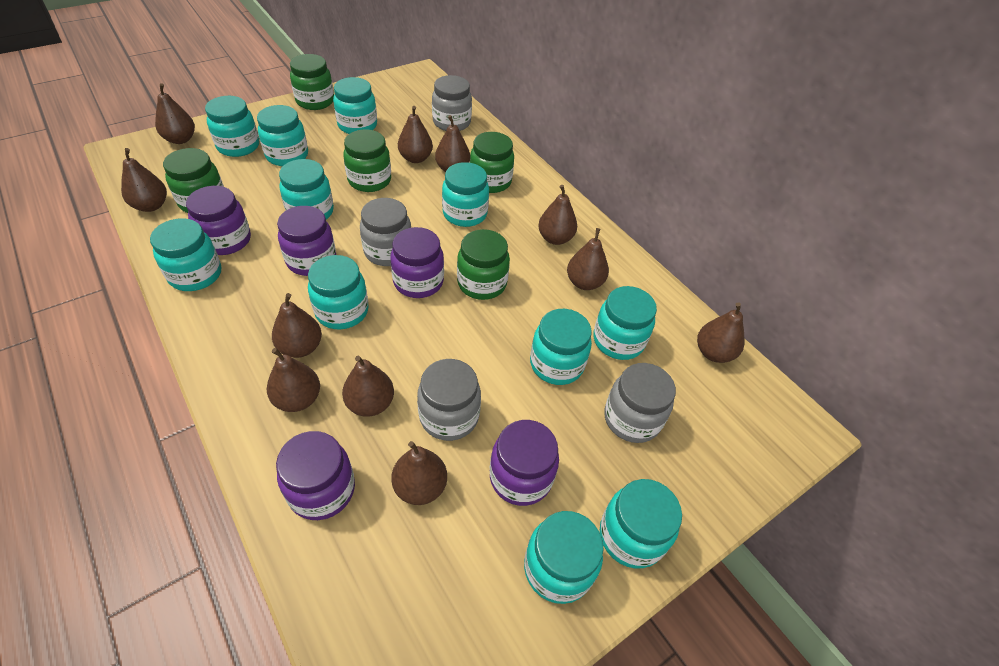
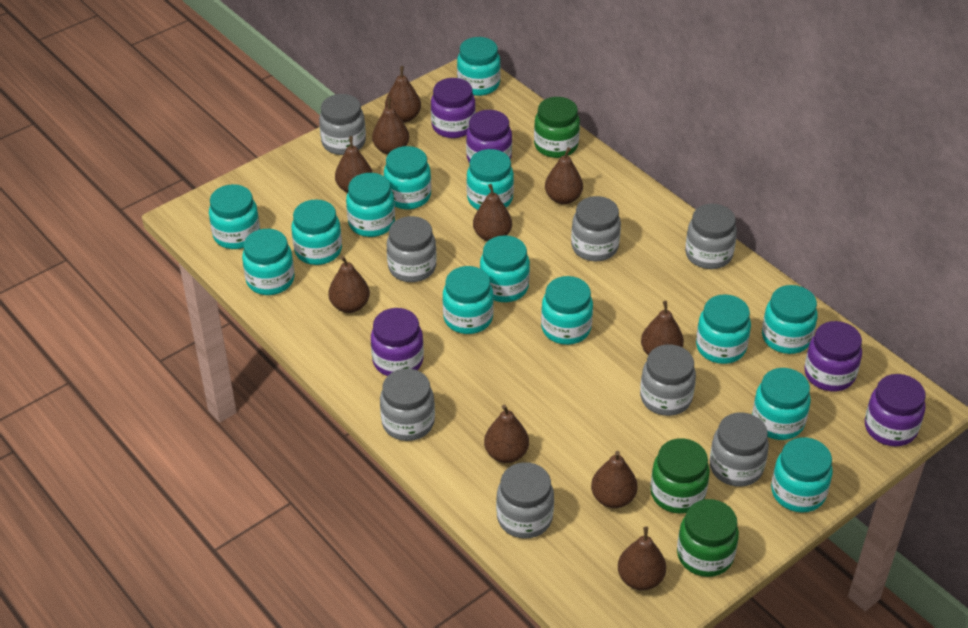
brown pear: [121,148,167,212] [155,83,195,144] [267,348,320,412] [272,293,322,358] [342,356,394,417] [391,441,447,505] [398,106,433,163] [435,115,470,172] [538,185,577,245] [567,228,609,290] [697,302,745,363] = 11 -> [328,256,370,313] [335,136,373,193] [372,98,409,154] [385,66,421,123] [473,184,512,242] [484,405,529,463] [545,147,583,204] [591,451,638,508] [618,526,666,590] [641,301,684,355] = 10
green jar: [163,148,224,213] [290,54,334,110] [343,129,391,192] [457,229,510,300] [470,132,514,193] = 5 -> [534,97,580,158] [650,438,710,514] [677,499,739,577] = 3
grey jar: [360,198,411,266] [417,359,481,441] [432,75,472,131] [604,363,676,443] = 4 -> [319,94,366,155] [380,369,435,441] [387,216,437,282] [496,462,554,539] [571,196,621,261] [640,344,696,416] [685,204,737,269] [709,412,769,487] = 8
turquoise jar: [150,218,221,291] [205,96,259,157] [257,105,308,166] [279,159,334,219] [308,255,369,329] [333,77,377,134] [442,162,489,227] [524,511,604,604] [530,309,592,385] [593,286,657,360] [600,479,682,568] = 11 -> [209,184,260,249] [242,229,295,295] [292,200,342,265] [346,173,395,237] [384,146,431,209] [443,266,494,334] [457,37,501,96] [466,149,514,210] [480,235,530,302] [541,276,593,345] [696,294,751,364] [752,368,811,440] [762,285,817,354] [771,437,833,513] = 14

